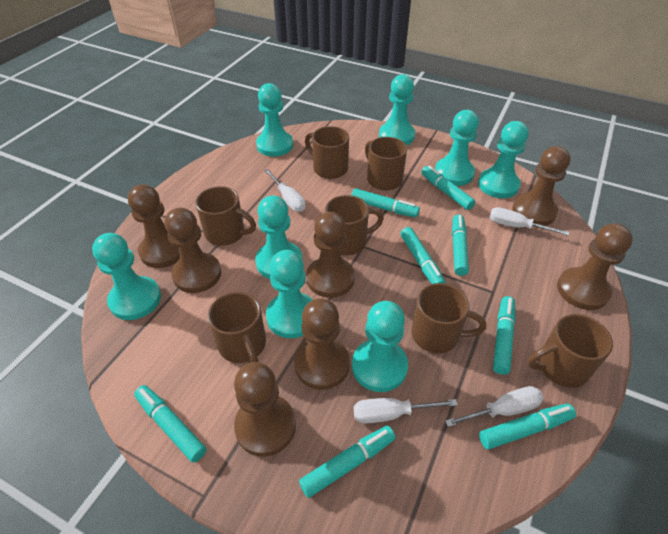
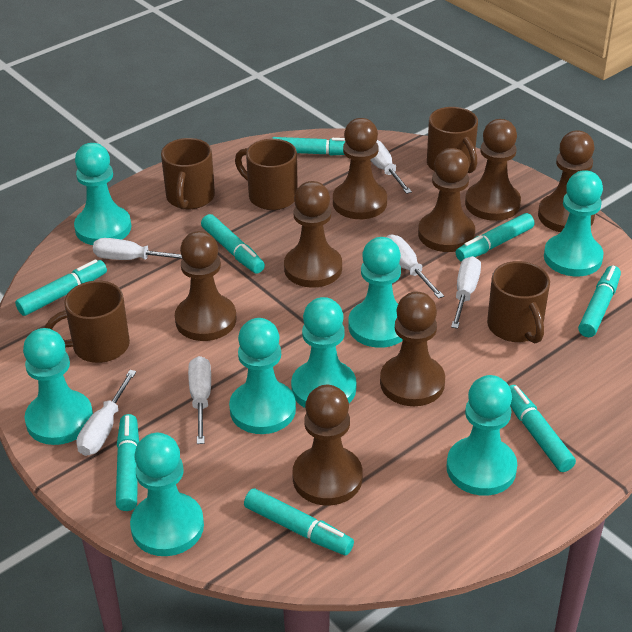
brown mug: [196,186,256,246] [208,292,266,363] [305,126,349,179] [325,195,384,255] [365,137,407,190] [411,283,486,353] [528,314,613,388] = 7 -> [45,281,130,363] [161,138,215,209] [235,139,298,210] [427,107,478,173] [487,261,550,343] = 5
brown pawn: [128,184,180,268] [164,208,221,293] [234,362,296,457] [294,298,350,390] [306,212,355,298] [512,146,570,226] [557,223,633,310] = 7 -> [175,231,236,341] [284,181,342,288] [292,385,363,505] [333,118,387,219] [380,292,445,406] [418,148,475,252] [465,119,521,221] [538,130,595,232] = 8
white screwdriver: [264,169,306,212] [354,398,458,423] [445,386,544,427] [489,207,569,236] = 4 -> [76,370,136,456] [93,238,182,260] [188,356,211,444] [370,140,412,194] [387,235,444,299] [451,256,481,329] = 6

